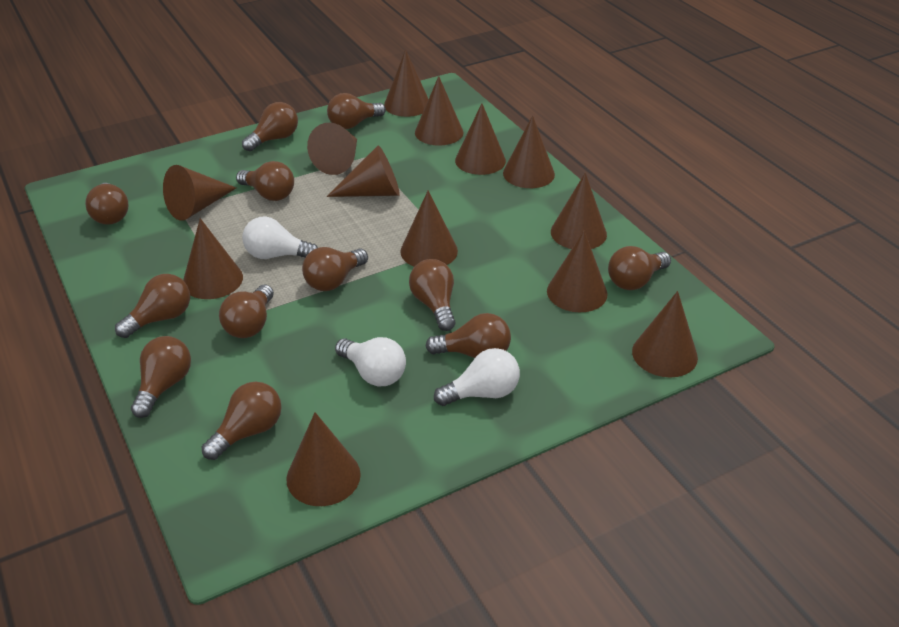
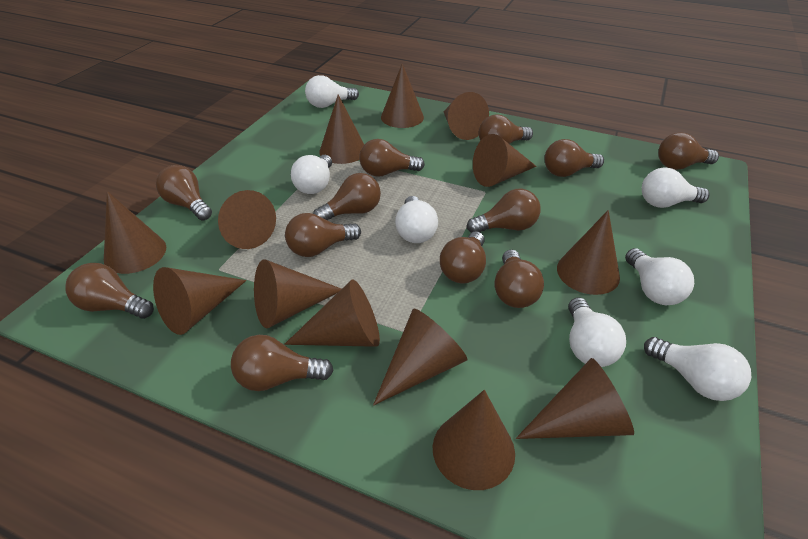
white light bulb: [242,217,318,259] [335,337,406,387] [434,348,520,406] = 3 -> [291,155,332,194] [305,75,359,108] [395,196,438,243] [568,297,626,367] [625,248,694,305] [642,168,710,208] [644,337,751,401] = 7

